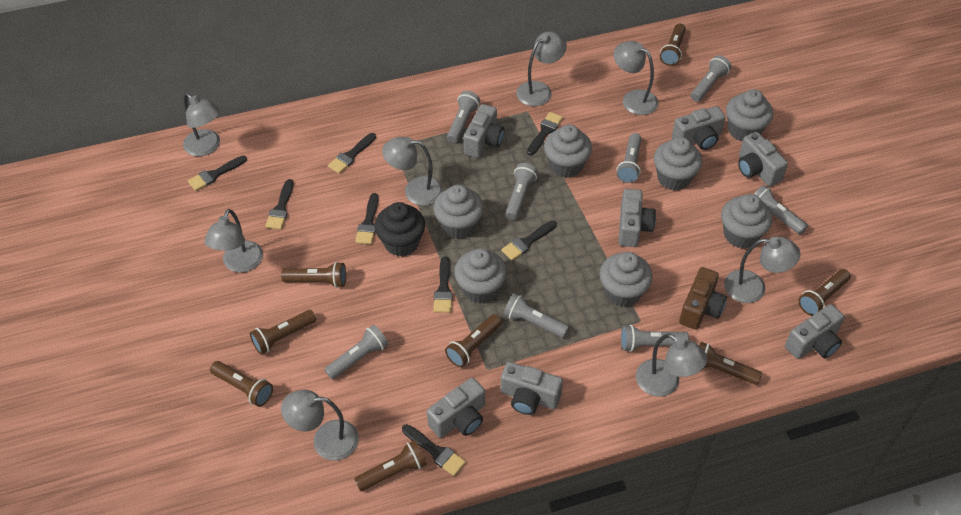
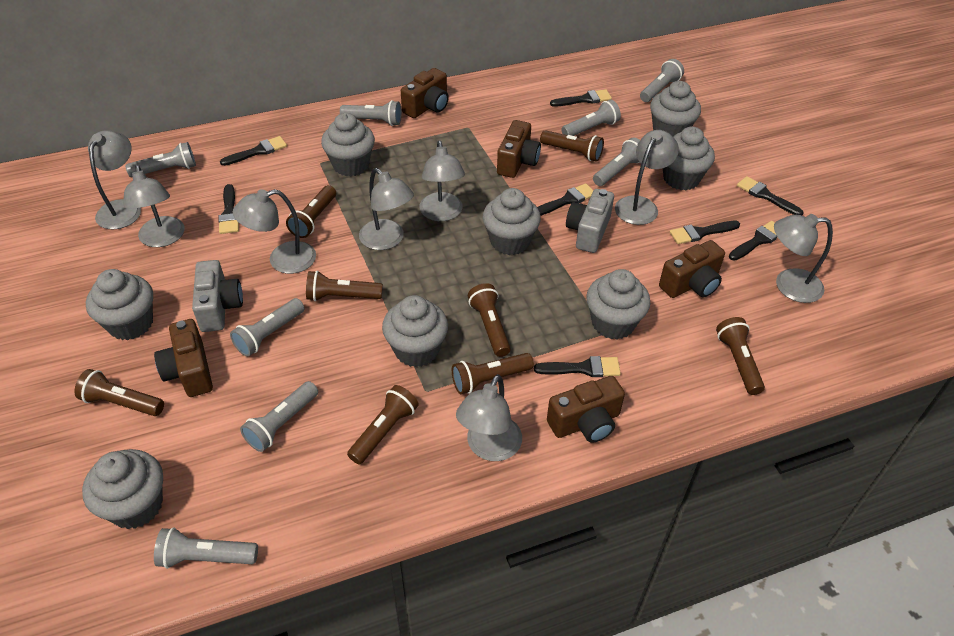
black cupcake: [374,202,425,257] = 1 -> none = 0
brown camera: [679,267,727,330] = 1 -> [154,319,213,397] [401,68,449,118] [497,120,541,178] [547,376,625,443] [659,240,725,298] = 5
grey camera: [427,378,485,438] [463,104,505,158] [501,362,563,415] [619,189,656,247] [672,106,726,150] [738,132,788,186] [785,304,844,359] = 7 -> [192,260,243,332] [566,189,614,253] = 2
grey cupcake: [433,185,484,239] [454,248,507,303] [544,125,592,178] [600,252,653,307] [654,137,702,191] [721,194,772,248] [726,89,773,141] = 7 -> [82,449,163,529] [86,269,153,340] [321,113,375,176] [382,295,448,367] [483,188,541,255] [586,269,651,340] [650,81,701,137] [663,127,715,190] = 8

